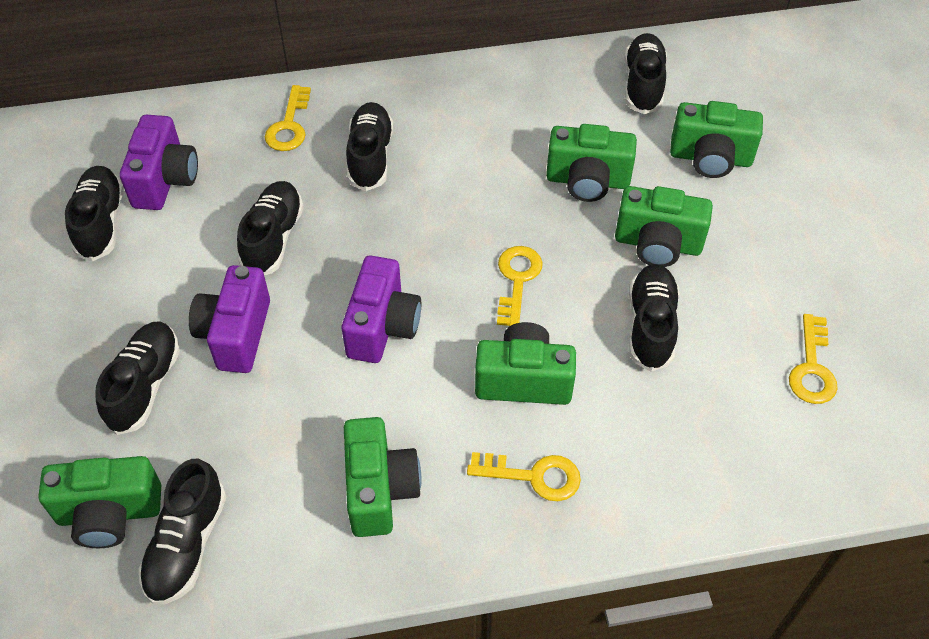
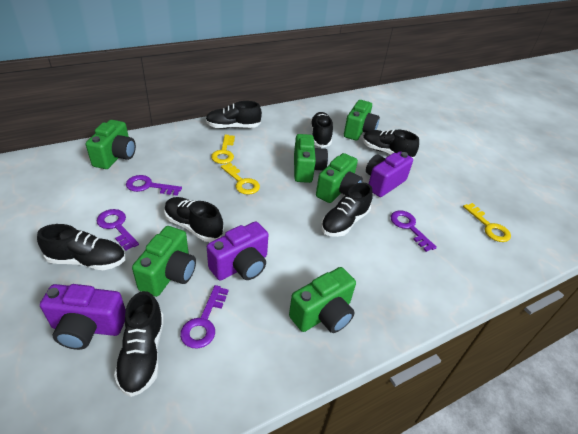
purple key: none = 0 -> [97,209,139,250] [126,175,182,196] [180,285,229,349] [391,210,437,252] = 4
yellow key: [265,85,311,151] [467,452,581,501] [497,246,543,327] [789,314,838,404] = 4 -> [211,135,235,164] [221,163,260,195] [463,203,511,242] = 3

